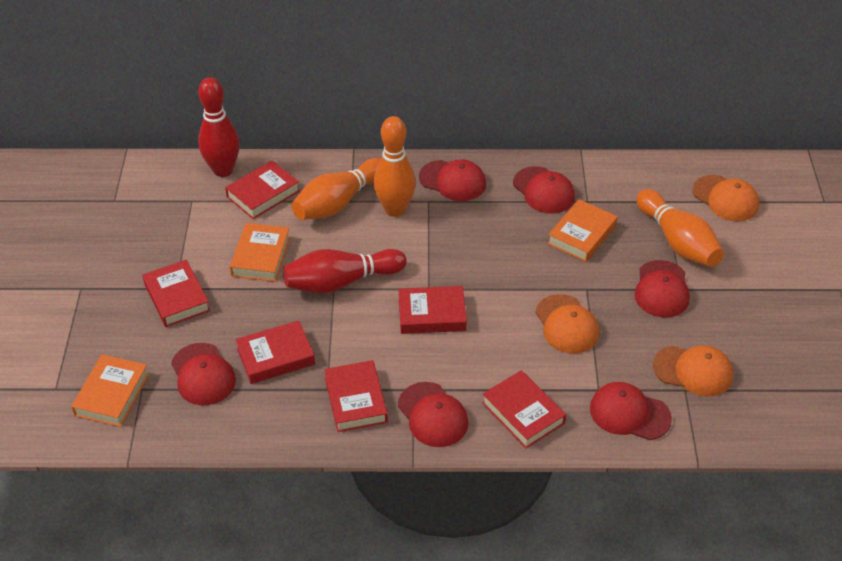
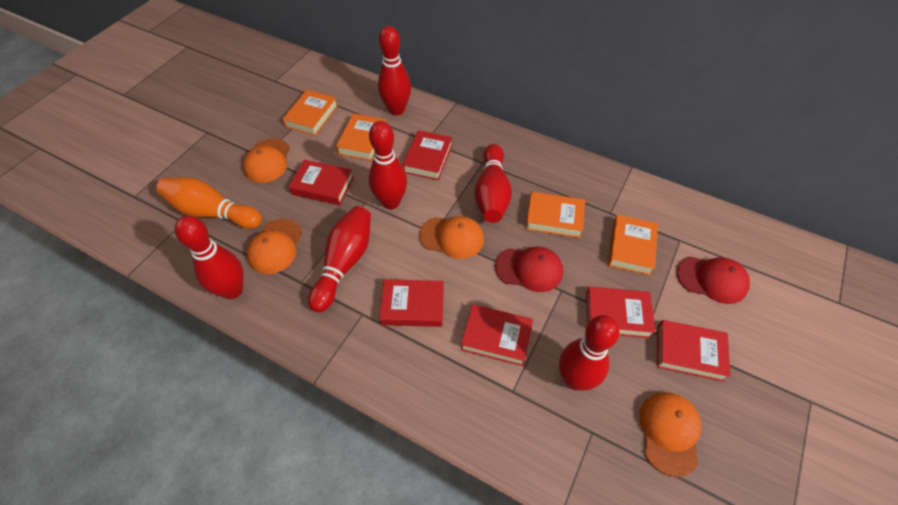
orange book: [71,354,149,427] [230,223,290,282] [547,199,618,262] = 3 -> [283,90,338,136] [336,113,386,161] [526,192,585,238] [608,215,658,275] = 4
orange bowling pin: [291,158,381,220] [374,116,416,217] [637,189,724,267] = 3 -> [156,177,262,229] = 1
orange cap: [535,294,599,354] [653,345,733,397] [693,175,759,221] = 3 -> [243,138,290,183] [247,219,302,274] [419,216,484,259] [639,392,701,477] = 4
red bowling pin: [198,77,240,177] [283,249,407,293] = 2 -> [175,216,244,299] [308,206,371,312] [369,121,407,209] [378,26,411,115] [474,144,512,223] [559,315,619,391] = 6
red cap: [171,343,236,405] [398,382,468,447] [419,159,486,201] [513,166,575,214] [590,382,672,440] [635,260,690,317] = 6 -> [495,247,563,292] [677,257,750,304] = 2

